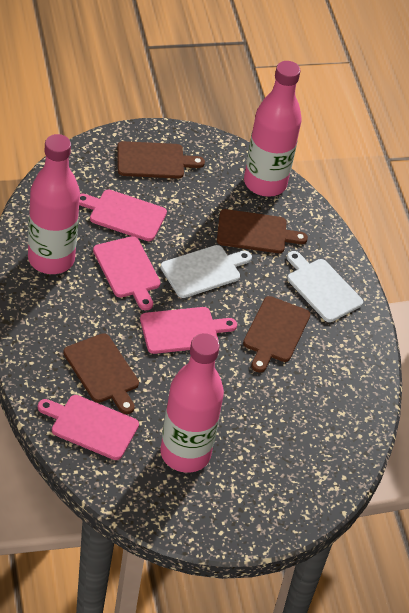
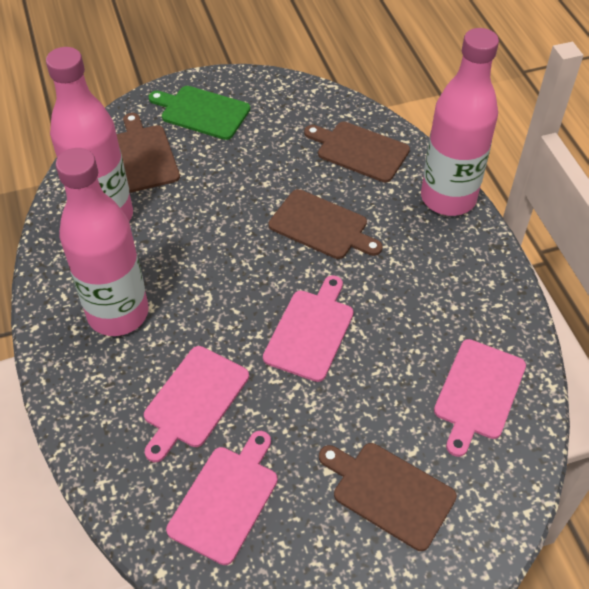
green cutting board: none = 0 -> [148,86,250,140] = 1
white cutting board: [160,245,252,298] [287,251,363,322] = 2 -> none = 0

